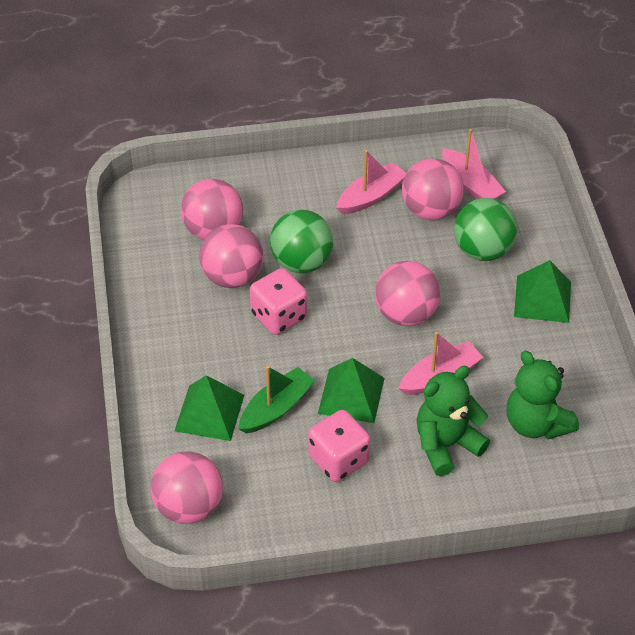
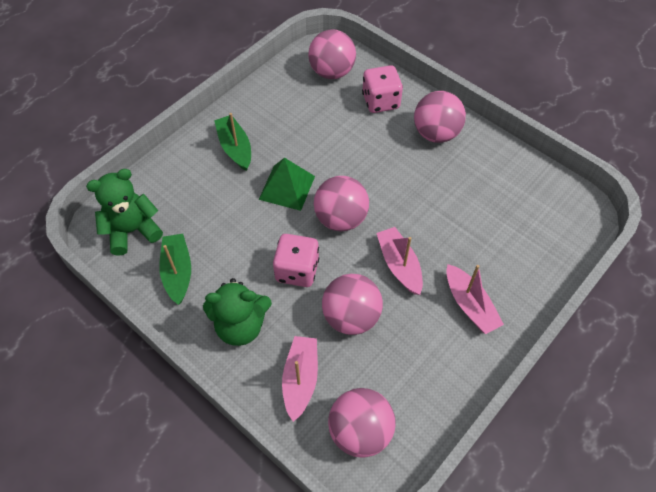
green ball: [270,210,333,273] [454,198,518,261] = 2 -> none = 0
green boat: [239,366,316,433] = 1 -> [159,234,191,305] [214,113,251,171] = 2
green pyramid: [175,375,244,441] [318,358,385,423] [514,260,571,323] = 3 -> [259,158,315,211] = 1

